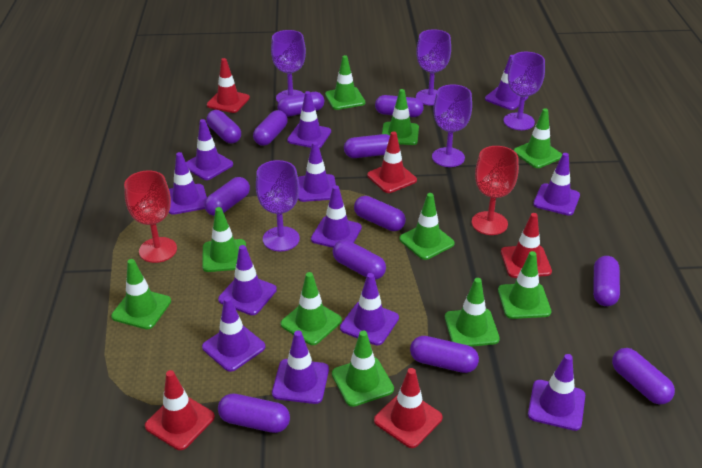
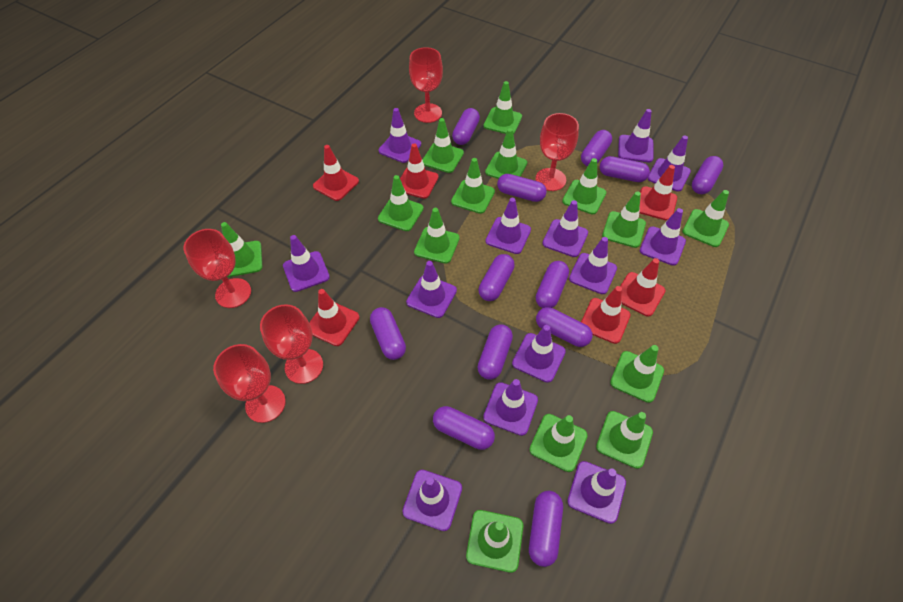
green traffic cone: [111,259,171,329] [202,207,246,272] [281,272,342,345] [325,55,365,110] [332,331,394,407] [382,89,419,145] [399,193,455,260] [445,278,500,347] [498,251,551,319] [514,108,562,168] = 10 -> [221,222,262,277] [378,175,424,231] [414,208,460,264] [422,118,464,173] [451,158,495,214] [466,510,523,573] [483,81,522,134] [485,128,527,179] [529,414,588,472] [562,158,606,214] [596,411,653,469] [602,191,646,248] [610,345,664,403] [682,190,729,247] = 14
purple goblet: [256,160,300,251] [271,30,306,102] [416,29,451,106] [432,85,472,167] [503,52,545,130] = 5 -> none = 0
purple traffic cone: [169,152,207,215] [186,119,233,180] [202,297,266,372] [218,245,277,315] [272,330,329,404] [287,91,331,148] [298,142,336,202] [311,185,362,248] [340,273,399,345] [485,55,528,110] [528,354,585,431] [533,153,580,216] = 12 -> [283,235,330,292] [379,108,421,163] [402,470,462,531] [406,261,457,318] [483,379,538,436] [485,198,531,254] [512,325,566,383] [542,200,588,257] [567,461,626,524] [569,237,617,294] [618,109,654,162] [640,208,686,266] [648,136,691,192] = 13
red goblet: [124,170,177,263] [472,146,519,235] = 2 -> [184,229,251,308] [213,344,285,423] [260,304,323,384] [409,47,443,123] [535,113,579,191] = 5
red traffic cone: [145,370,215,450] [207,58,250,113] [367,131,417,193] [374,368,443,448] [501,213,552,278] = 5 -> [309,289,359,346] [313,145,359,201] [400,143,439,199] [581,286,631,344] [620,258,666,316] [639,165,677,221] = 6

